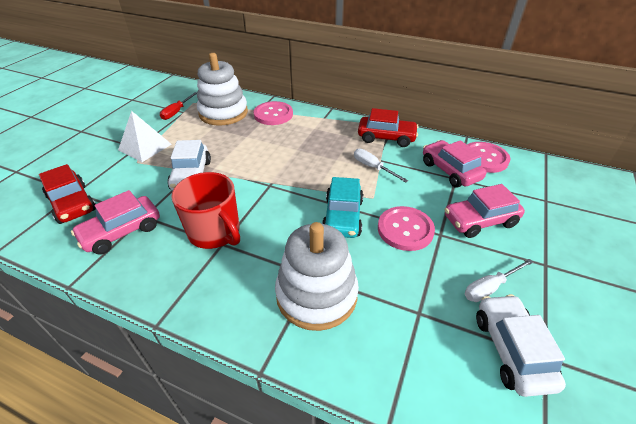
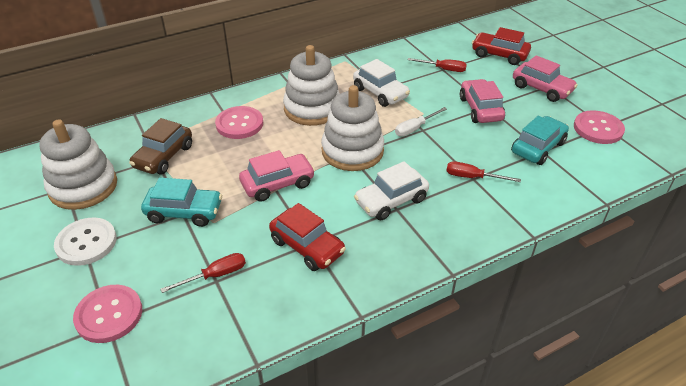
brown car: none = 0 -> [129,118,192,175] = 1
red mug: [171,172,240,249] = 1 -> none = 0
red screwdriver: [160,92,197,120] = 1 -> [160,253,246,293] [408,58,467,72] [446,161,521,182] = 3
turquoise car: [322,177,363,238] = 1 -> [141,178,222,227] [511,116,569,165] = 2
white button: none = 0 -> [54,218,117,266] = 1
white pyramid: [118,111,172,162] = 1 -> none = 0
white screwdriver: [354,149,408,183] [465,259,533,302] = 2 -> [395,107,447,137] = 1
white stacking toy: [197,53,248,126] [275,222,359,331] = 2 -> [39,119,117,210] [283,45,340,126] [321,85,384,171] = 3

